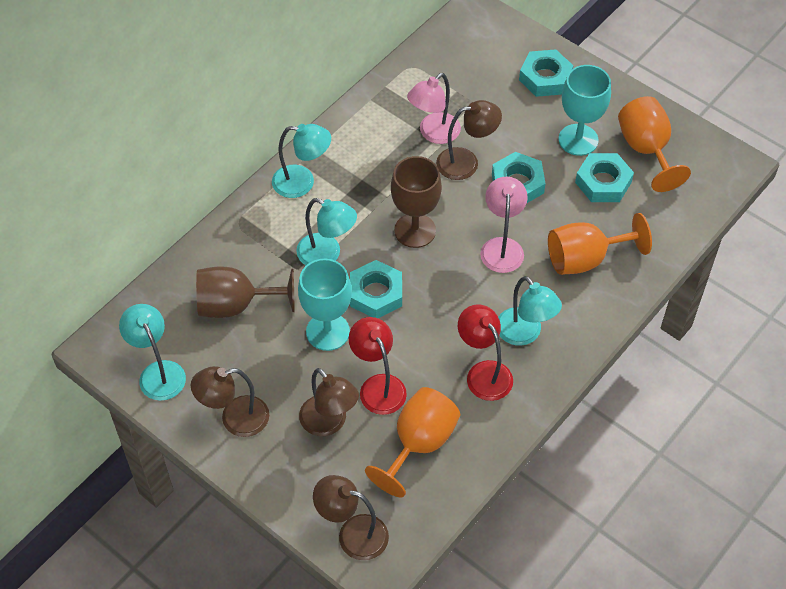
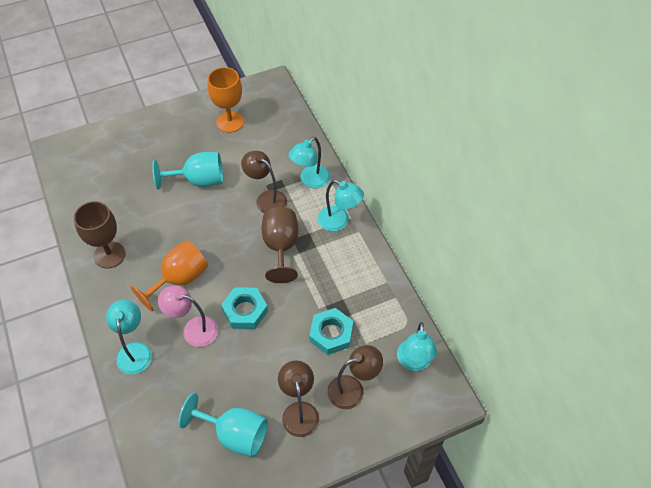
brown lamp: [191,366,269,437] [299,368,359,436] [313,475,389,560] [436,100,502,180] = 4 -> [241,151,287,213] [278,361,319,437] [327,345,383,409] = 3
orange goblet: [365,387,460,497] [548,213,652,275] [618,96,691,192] = 3 -> [130,240,208,312] [208,67,244,133] = 2
pink lamp: [407,73,461,144] [480,177,528,273] = 2 -> [158,286,218,347] = 1
red lamp: [349,317,407,415] [458,304,513,401] = 2 -> none = 0
turquoise nut: [350,260,402,318] [492,152,546,204] [519,49,574,97] [575,153,634,202] = 4 -> [221,287,268,329] [309,308,353,355] = 2

